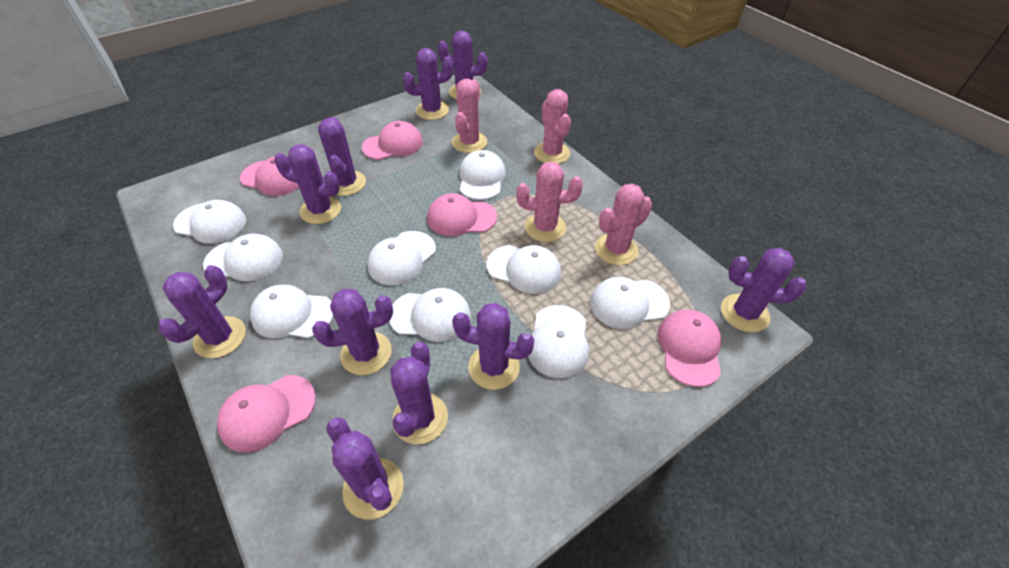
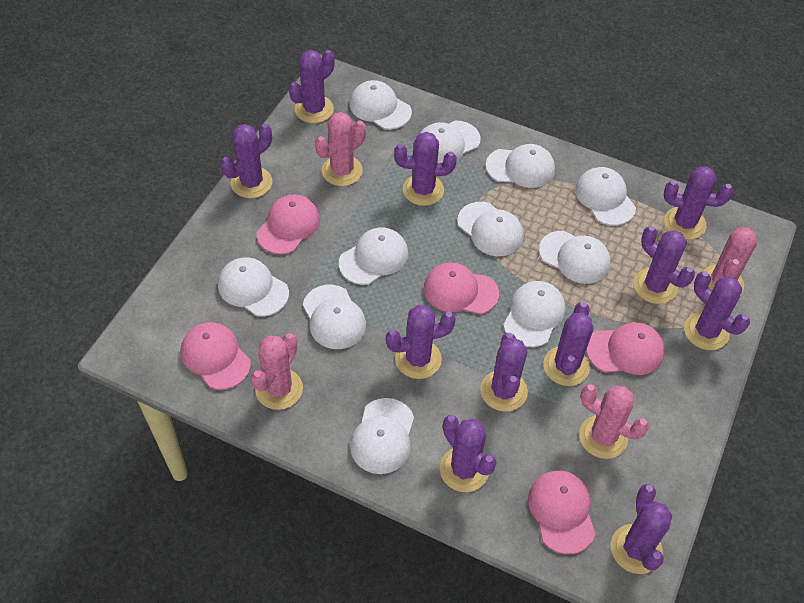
purple cactus: [159,265,246,358] [274,144,341,224] [312,289,393,375] [318,117,366,196] [326,417,404,520] [390,342,448,444] [403,48,453,120] [438,31,487,99] [452,303,534,390] [721,248,807,332] = 10 -> [221,124,272,198] [289,50,335,123] [386,305,456,379] [394,132,457,206] [440,415,497,492] [480,333,528,412] [543,302,594,386] [611,484,672,574] [634,226,695,304] [664,166,733,240] [684,271,750,350] = 11
white cap: [173,200,246,244] [203,234,283,281] [250,285,333,338] [367,231,436,286] [389,288,471,342] [459,150,506,200] [487,245,561,294] [528,305,589,378] [590,277,670,329] = 9 -> [218,257,289,317] [303,285,366,349] [339,228,408,285] [350,80,412,130] [350,398,414,474] [420,120,481,163] [457,202,524,256] [486,144,555,188] [503,281,565,347] [539,231,611,284] [575,167,636,226] = 11

